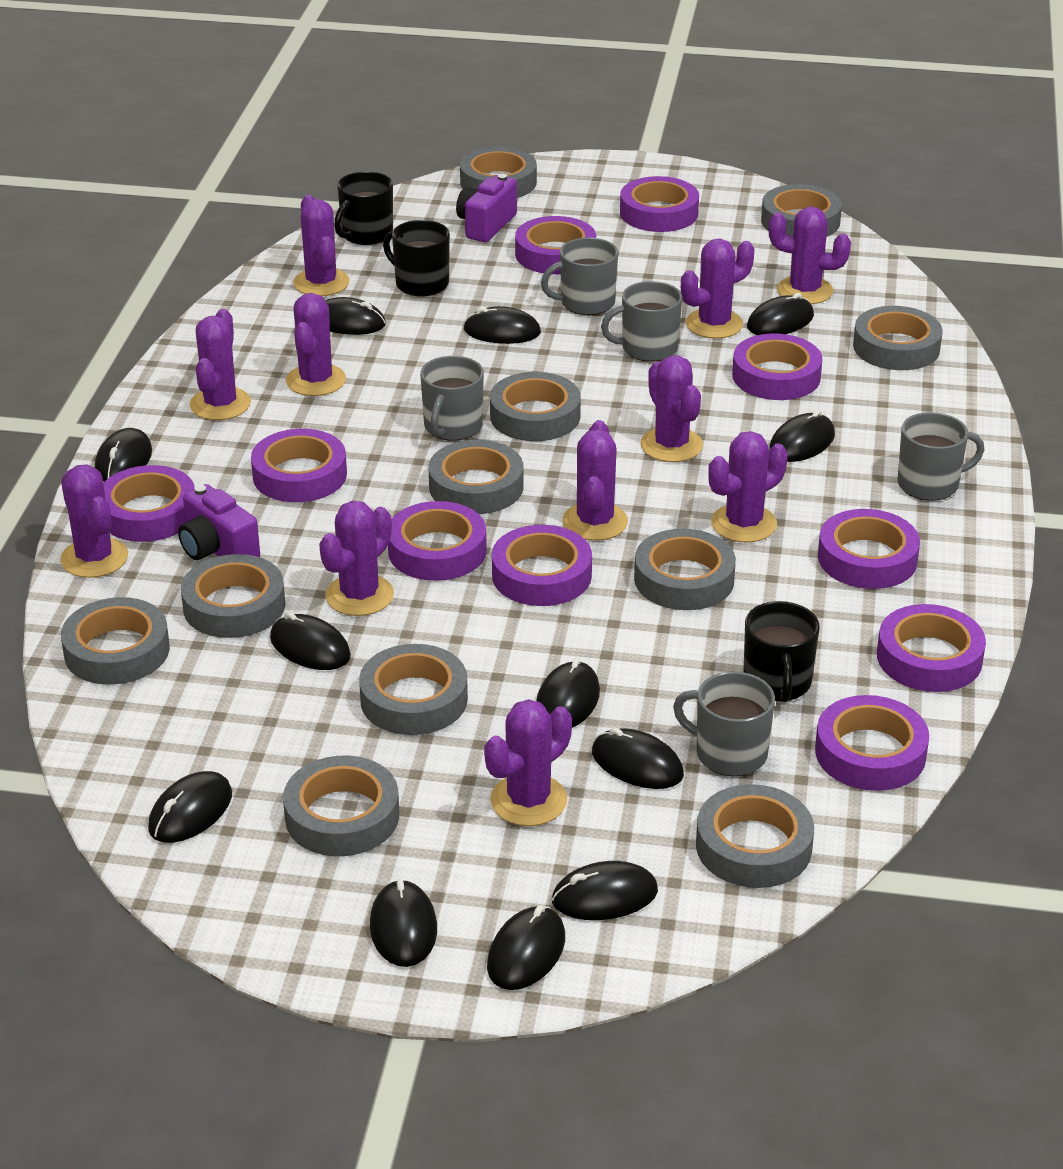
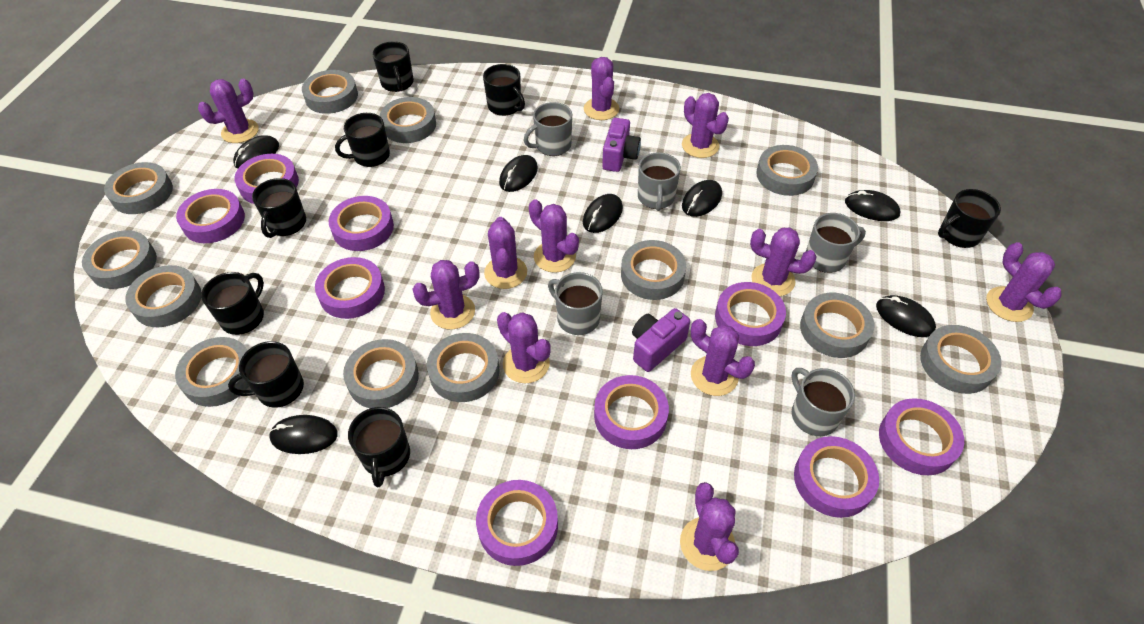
black mouse: [95,428,152,482] [148,771,232,843] [270,612,351,670] [325,297,386,335] [370,879,437,967] [463,306,541,344] [487,905,565,990] [536,658,600,728] [552,861,658,920] [592,727,684,789] [747,293,814,335] [769,410,835,462] = 12 -> [233,135,279,168] [269,415,338,454] [499,155,538,192] [583,194,623,233] [682,180,722,217] [845,190,900,221] [876,295,936,337] = 7
black mug: [334,171,393,245] [383,220,450,296] [744,601,820,702] = 3 -> [201,272,264,335] [228,341,304,408] [252,178,306,238] [335,113,390,167] [348,407,410,487] [372,41,414,92] [483,64,525,116] [938,189,1001,248] = 8
grey tape: [61,597,170,685] [181,554,285,638] [283,755,399,856] [359,644,468,735] [429,440,524,514] [460,147,537,198] [490,372,581,441] [634,529,736,610] [696,784,814,888] [761,184,842,237] [853,306,943,370] = 11 -> [82,230,157,289] [104,162,173,214] [125,265,201,327] [175,337,249,407] [302,70,358,114] [343,339,419,408] [380,97,436,143] [427,333,500,402] [621,240,686,300] [756,145,818,196] [800,293,874,358] [920,325,1002,394] = 12
purple tape: [103,465,195,542] [251,429,347,502] [388,501,487,581] [492,525,592,606] [515,216,596,274] [620,176,699,232] [732,334,823,400] [815,695,929,791] [818,509,920,589] [877,604,986,692] = 10 -> [176,189,245,243] [234,154,299,204] [315,257,385,319] [329,196,394,251] [476,480,558,566] [594,375,669,449] [715,282,786,346] [794,436,879,518] [879,398,964,475] = 9

